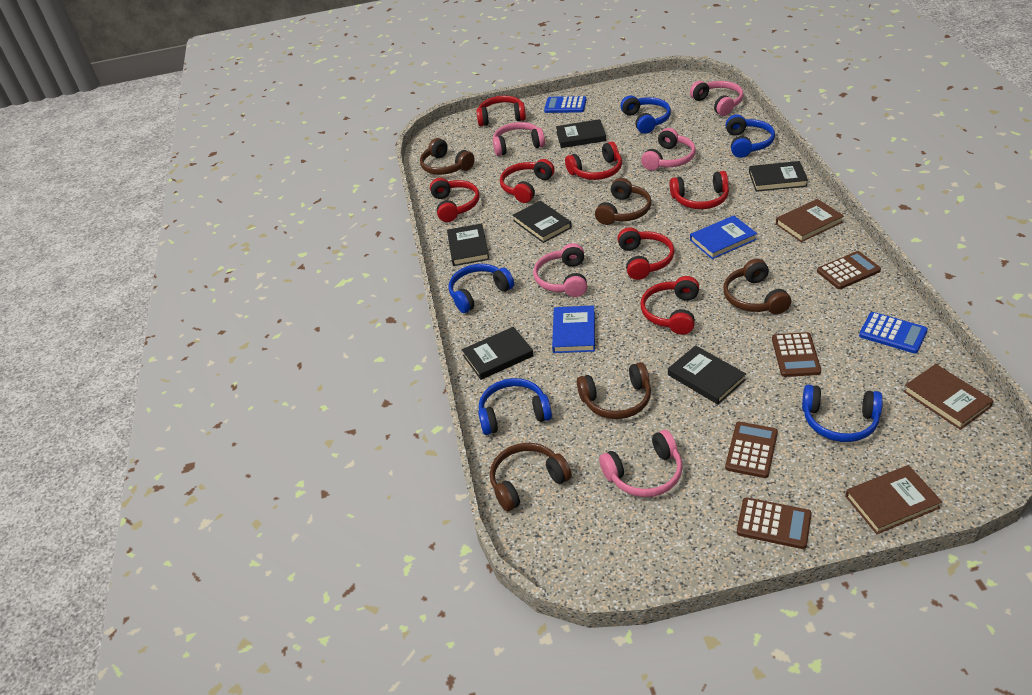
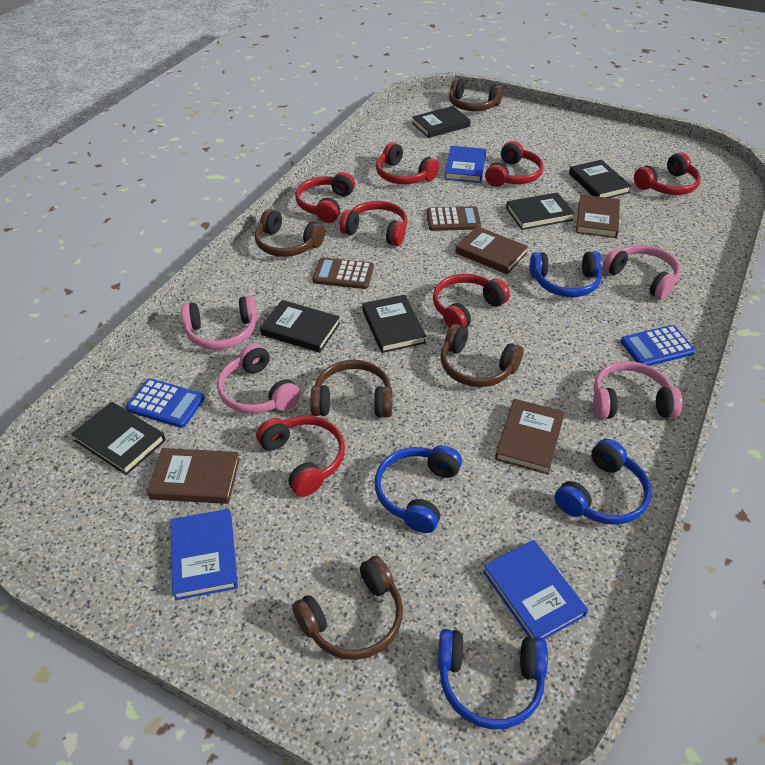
blue book: [552,305,595,353] [690,216,757,259] = 2 -> [170,509,238,600] [444,146,486,183] [483,540,588,639] = 3
blue headphones: [448,264,514,313] [478,378,552,435] [621,95,671,134] [726,114,775,158] [802,385,883,442] = 5 -> [375,445,462,533] [438,629,548,730] [530,251,602,297] [555,439,652,525] = 4
brown book: [776,199,844,242] [845,465,942,534] [903,364,994,430] = 3 -> [147,448,240,504] [455,226,528,274] [495,399,565,475] [576,195,620,238] = 4
brown calculator: [725,422,778,478] [737,498,812,549] [772,332,821,377] [817,251,881,289] = 4 -> [312,257,374,289] [427,206,481,231] = 2
pink headphones: [493,122,545,156] [533,243,587,297] [599,430,683,497] [641,128,696,170] [690,81,743,116] = 5 -> [181,295,257,350] [217,343,301,414] [593,361,682,419] [603,245,680,300] = 4

